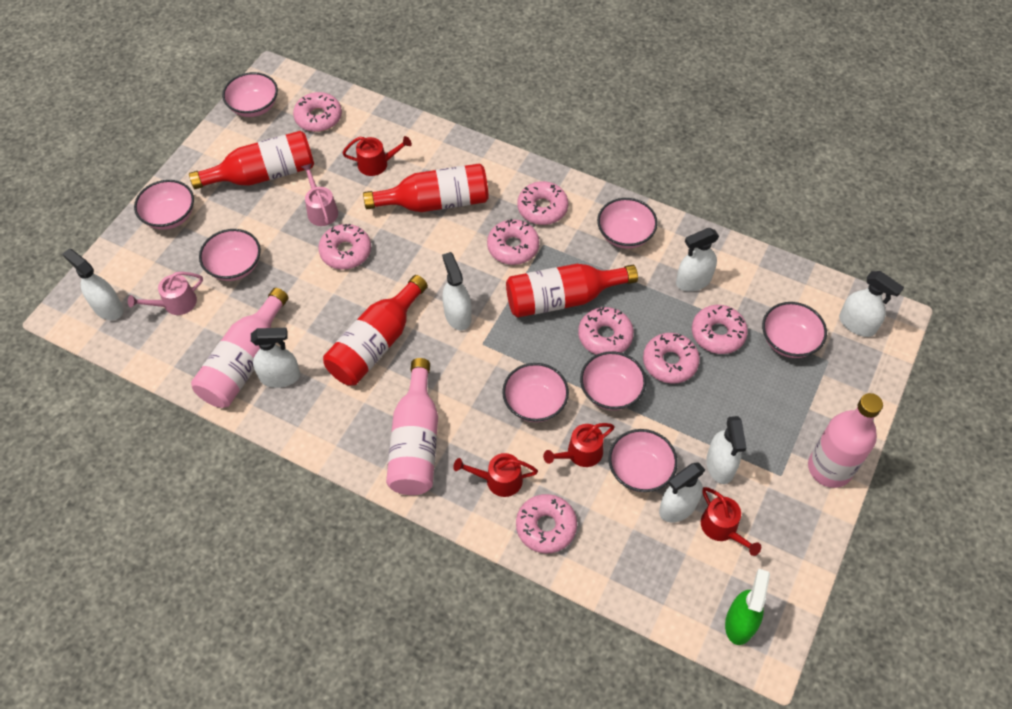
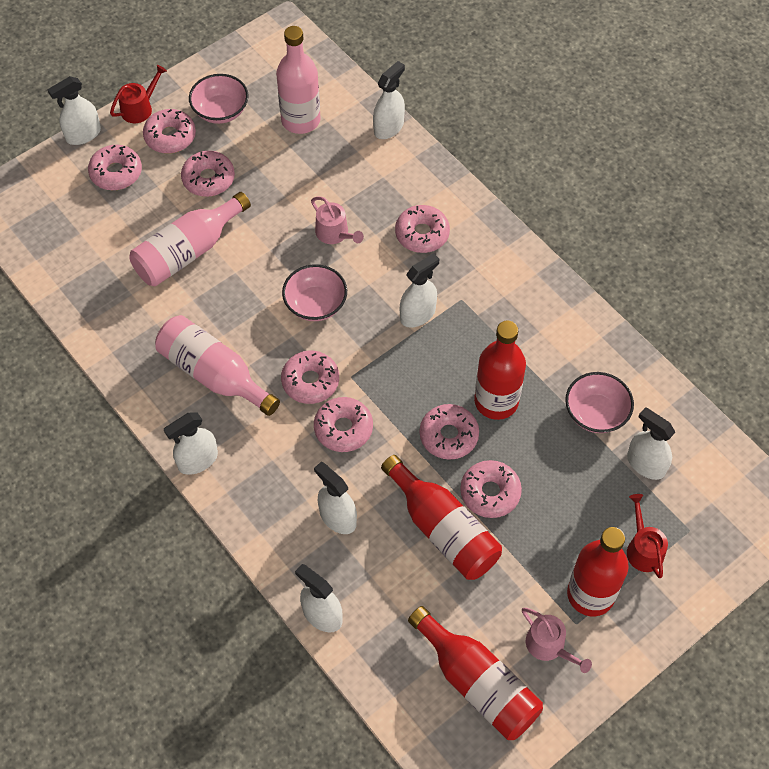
green spray bottle: [725,568,770,645] = 1 -> none = 0
pink bowl: [134,180,194,230] [199,229,261,281] [222,72,278,117] [502,363,569,422] [580,351,646,410] [597,198,658,249] [608,429,678,492] [762,302,827,358] = 8 -> [189,74,249,124] [282,264,347,321] [565,372,634,433] = 3
red watering can: [342,136,412,176] [453,453,538,497] [543,423,615,467] [701,487,761,556] = 4 -> [110,65,167,123] [627,494,668,578] = 2

